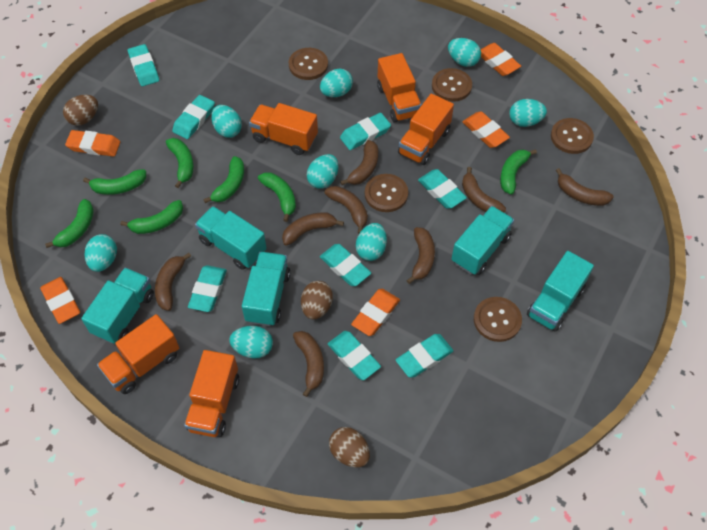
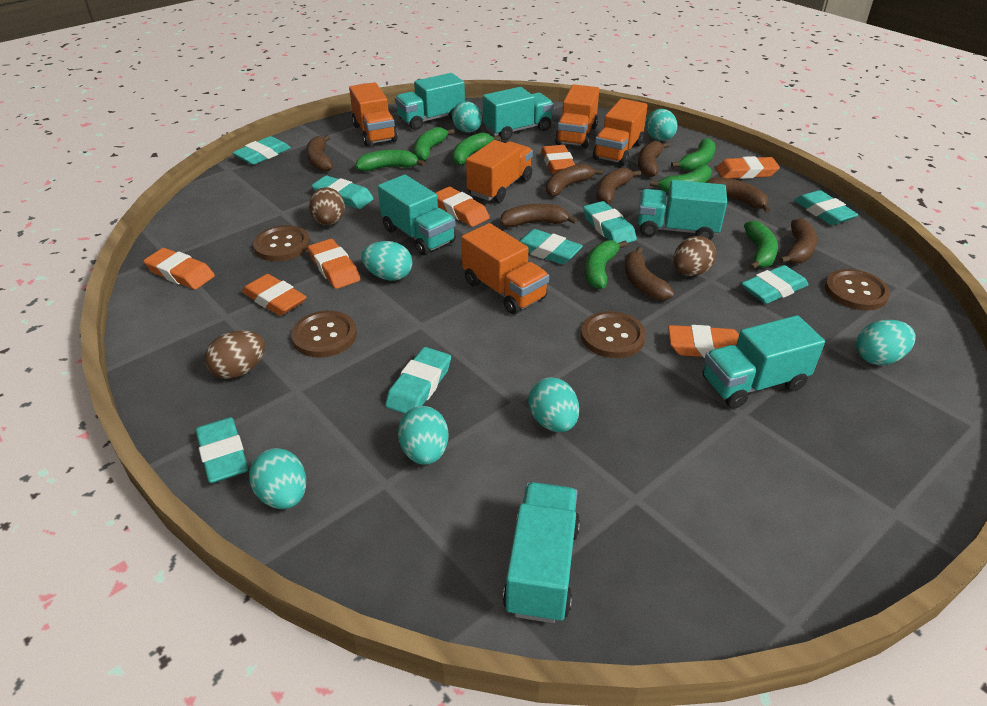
brown button: [289,48,328,80] [365,174,408,212] [432,68,472,102] [474,297,522,342] [551,118,594,154] = 5 -> [253,225,310,261] [291,311,357,357] [581,311,646,358] [825,269,890,311] = 4
orange eraser: [40,277,80,324] [65,130,121,157] [351,289,400,336] [462,111,510,148] [480,43,521,76] = 5 -> [143,248,215,289] [242,274,307,316] [308,239,360,289] [435,187,490,227] [541,145,575,174] [668,325,739,358] [716,156,780,179] = 7
turquoise egg: [84,234,117,272] [211,105,242,138] [229,326,273,359] [307,154,339,189] [320,69,353,97] [356,223,387,261] [448,38,481,67] [509,99,547,127] = 8 -> [249,448,306,509] [361,241,413,281] [398,406,449,465] [452,101,482,133] [528,377,579,432] [646,109,677,141] [856,320,916,365] = 7
turquoise truck: [81,268,154,344] [195,206,267,270] [242,252,290,326] [451,206,514,275] [527,251,594,332] = 5 -> [378,175,456,256] [395,73,465,130] [483,87,554,140] [503,482,580,623] [638,180,727,240] [703,315,825,409] = 6

